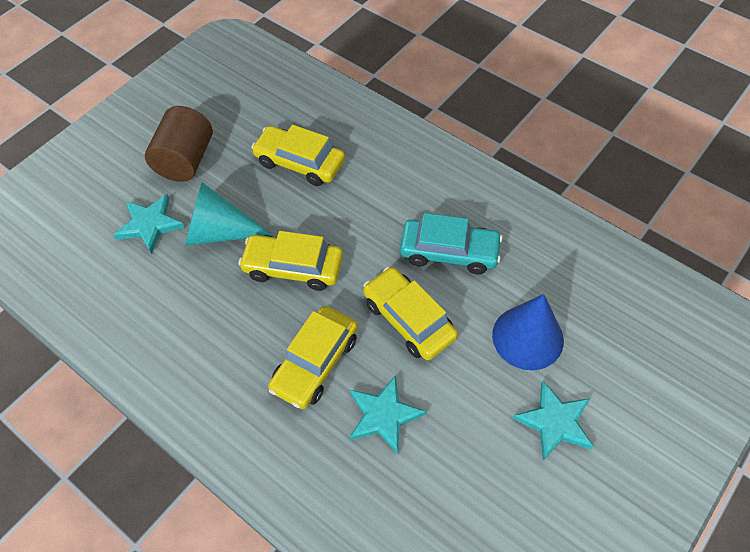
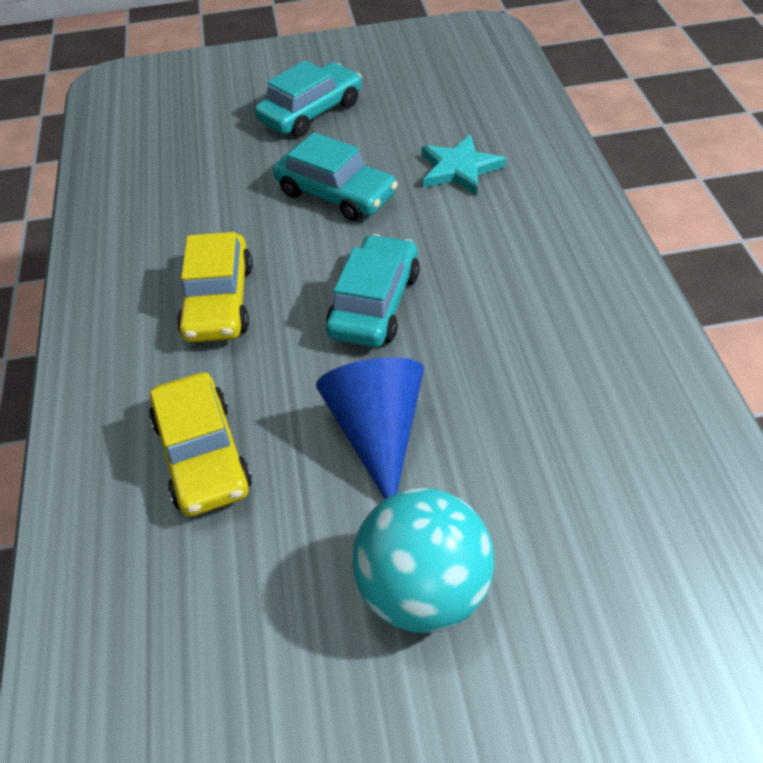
brown cylinder: [145,106,213,182] = 1 -> none = 0
turquoise ball: none = 0 -> [352,488,494,633] = 1
turquoise car: [400,213,503,274] = 1 -> [255,61,362,137] [273,132,398,221] [326,234,420,347] = 3
turquoise cone: [185,182,273,246] = 1 -> none = 0
turquoise star: [113,194,185,254] [349,375,426,454] [513,381,594,460] = 3 -> [421,134,506,195] = 1
yellow car: [239,231,343,291] [251,125,345,186] [268,306,358,409] [363,267,458,360] = 4 -> [149,372,252,516] [177,232,253,342] = 2

